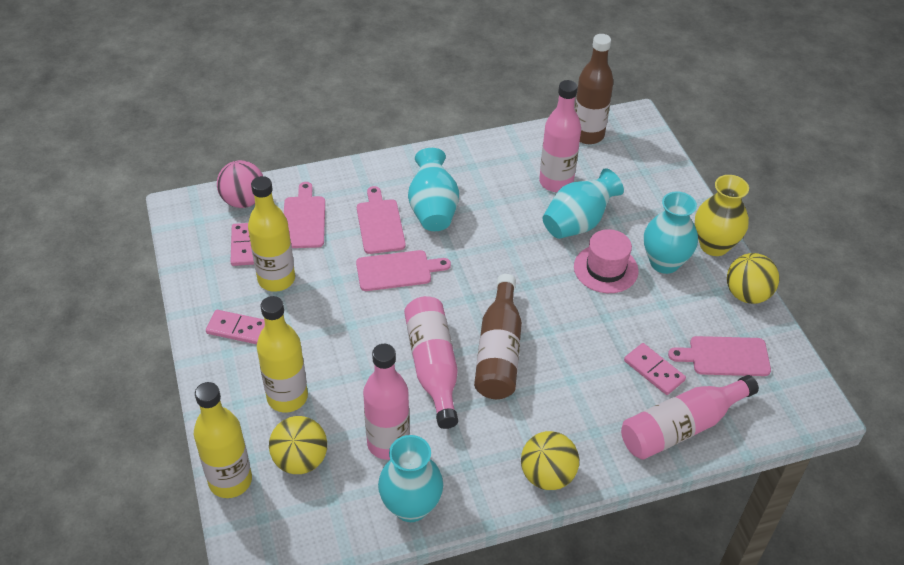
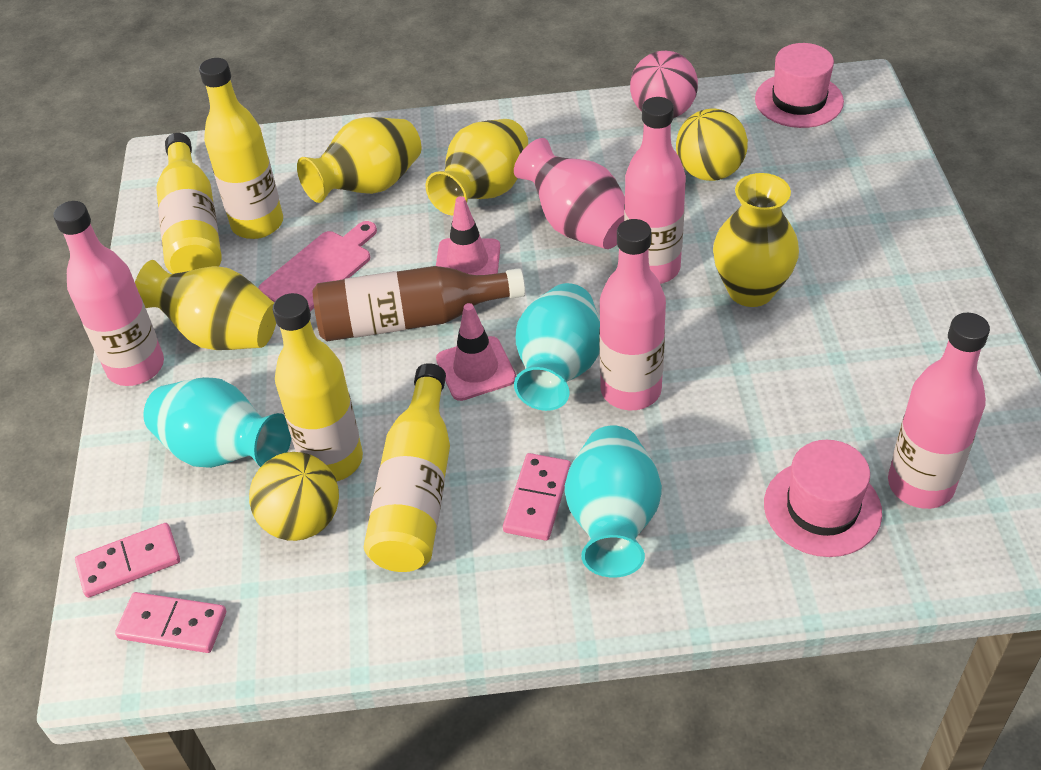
brown bottle: [474,274,522,399] [575,34,614,144] = 2 -> [313,266,525,341] = 1
pink cutting board: [284,182,325,248] [356,250,451,291] [357,186,406,254] [668,336,771,376] = 4 -> [258,221,377,311] = 1
pink hat: [574,229,639,293] = 1 -> [755,43,844,128] [764,440,882,557] = 2
pink traffic cone: none = 0 -> [436,196,500,275] [436,303,516,401] = 2
pink vase: none = 0 -> [514,138,625,249] = 1
turquoise vase: [378,435,443,522] [408,148,459,231] [543,168,624,239] [644,191,698,274] = 4 -> [143,377,291,468] [514,283,600,411] [565,426,662,578] = 3
yellow ball: [269,416,327,474] [521,431,579,490] [727,253,779,304] = 3 -> [249,452,339,541] [676,108,748,181] = 2
yellow bottle: [194,382,252,498] [248,176,295,292] [257,296,308,412] = 3 -> [156,133,222,274] [199,58,283,239] [272,293,363,481] [364,363,450,572] = 4
yellow vase: [695,175,749,256] = 1 -> [135,260,276,350] [297,117,421,203] [426,119,528,216] [713,173,799,307] = 4

